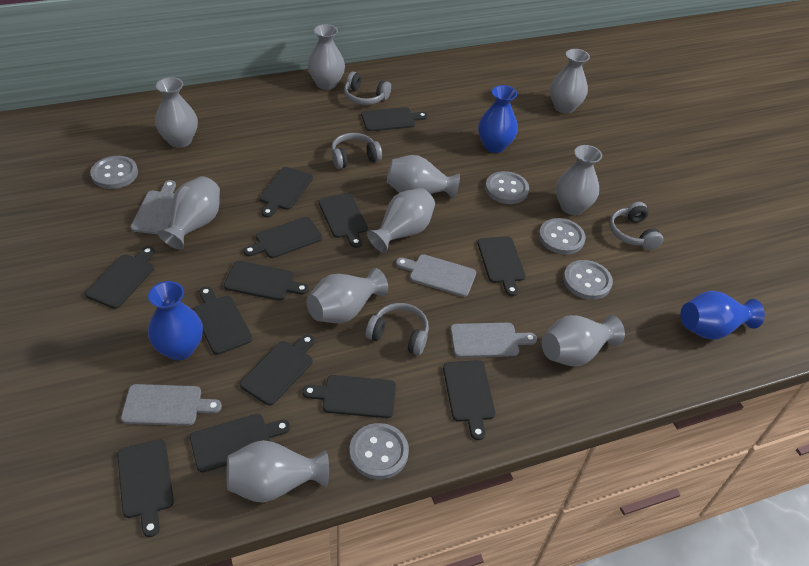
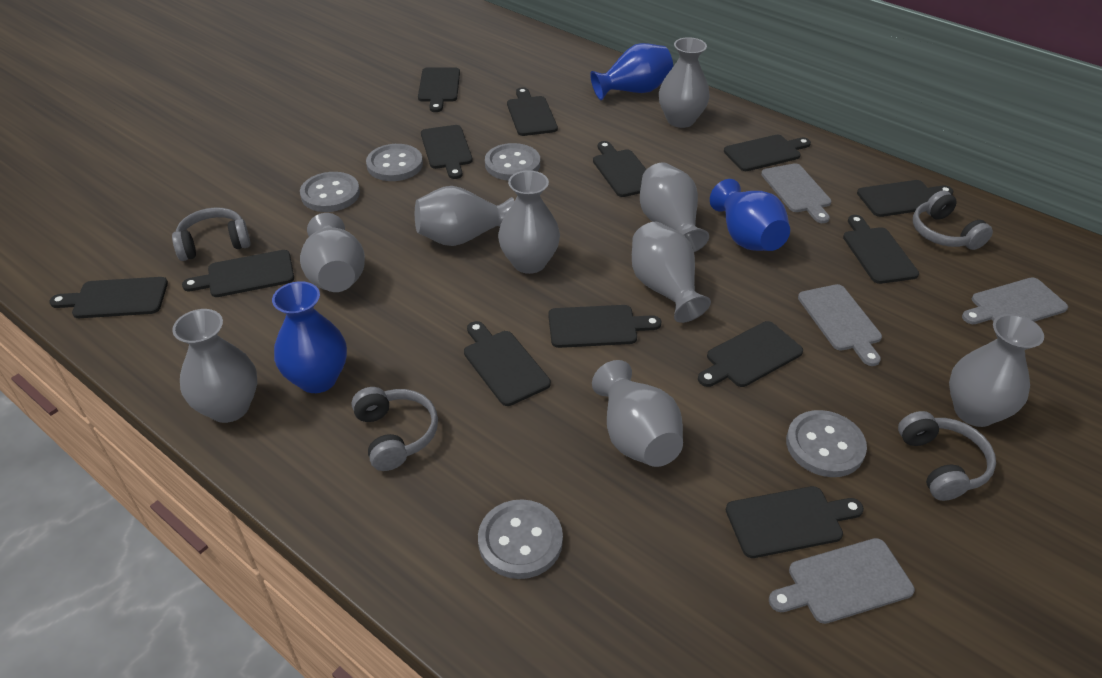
grey vase: [155,77,198,148] [158,176,220,249] [226,440,329,503] [307,268,388,323] [308,24,345,90] [367,188,435,253] [387,155,460,199] [542,315,625,366] [550,49,590,114] [556,145,602,215] = 10 -> [172,309,257,423] [300,213,365,292] [415,186,514,246] [498,170,560,274] [592,360,683,467] [632,222,711,323] [640,162,709,252] [659,37,710,128] [949,314,1044,427] = 9

